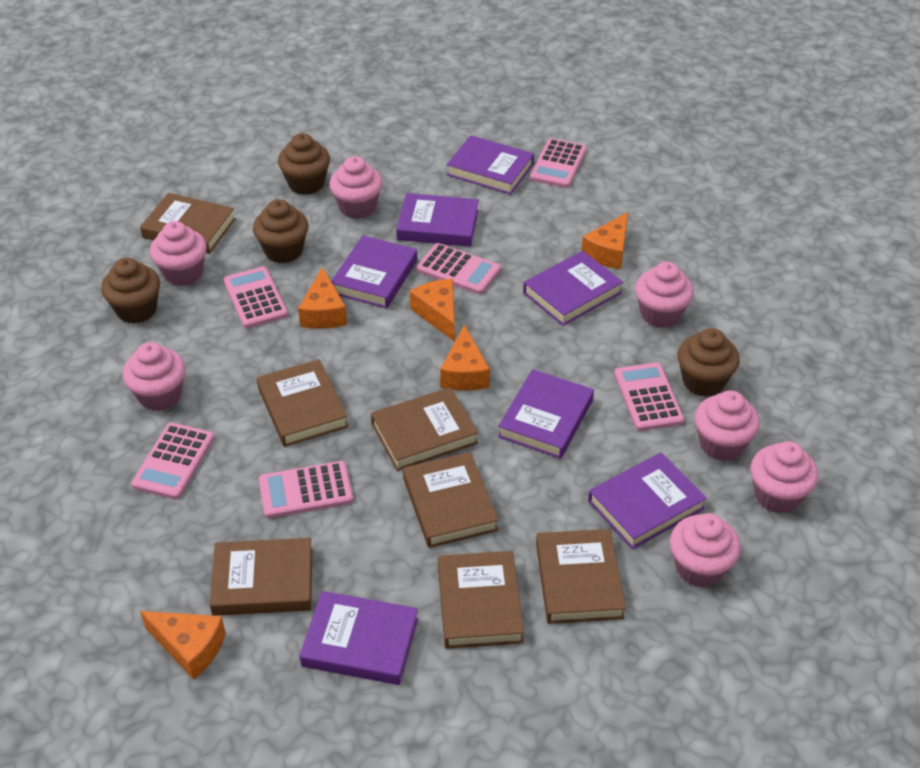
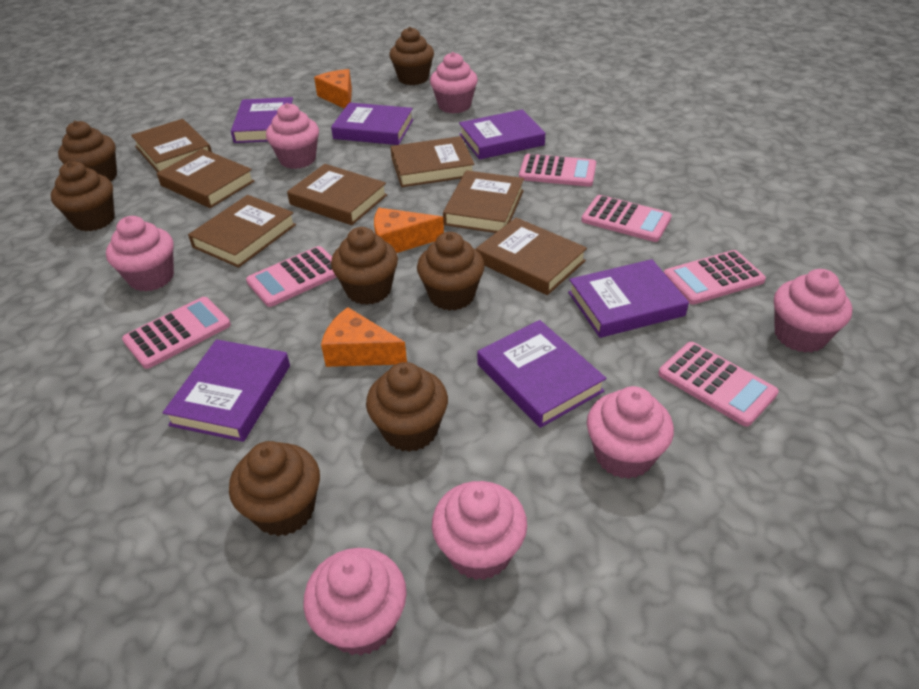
brown cupcake: [101,257,160,324] [253,199,309,263] [278,133,330,195] [678,328,740,397] = 4 -> [51,161,115,232] [58,121,117,181] [229,441,320,536] [331,227,398,305] [366,362,448,452] [389,27,434,85] [417,232,485,311] = 7
orange cheese: [140,611,226,680] [298,267,347,329] [410,279,455,342] [440,325,490,391] [581,212,628,269] = 5 -> [314,69,352,109] [321,307,407,367] [374,208,444,253] = 3
purple book: [299,591,418,685] [331,235,417,308] [396,193,479,247] [447,135,534,195] [498,369,594,459] [523,251,623,326] [588,453,707,549] = 7 -> [163,339,290,442] [231,97,293,143] [331,102,414,145] [459,109,545,160] [477,320,606,428] [568,259,689,338] = 6

